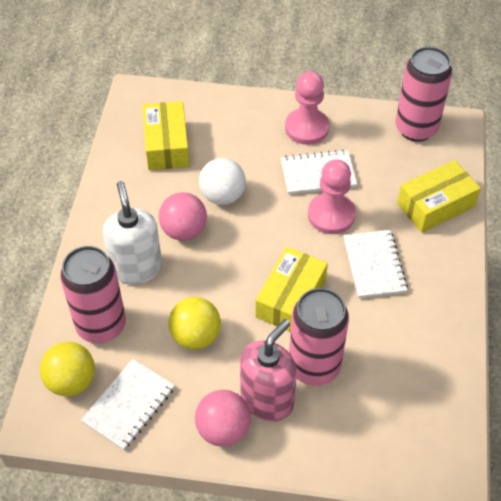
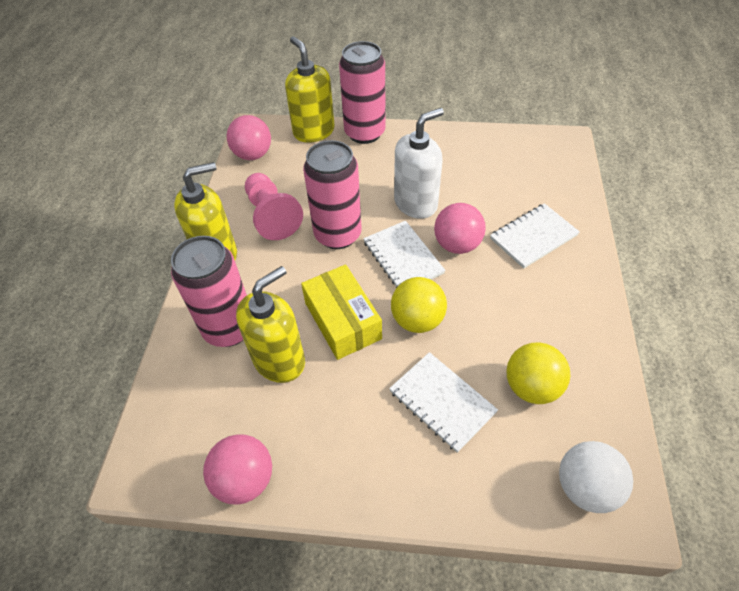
pink ball: [159,192,207,241] [195,390,251,447] = 2 -> [203,434,272,505] [227,115,271,160] [434,203,486,254] = 3
pink pawn: [285,71,330,145] [308,159,356,234] = 2 -> [245,173,303,240] = 1
pink soap dispenser: [240,319,297,421] = 1 -> none = 0
yellow box: [143,101,189,170] [256,247,328,332] [397,160,481,233] = 3 -> [301,264,382,360] = 1
yellow soap dispenser: none = 0 -> [174,162,237,260] [236,266,305,383] [285,36,335,143] = 3

